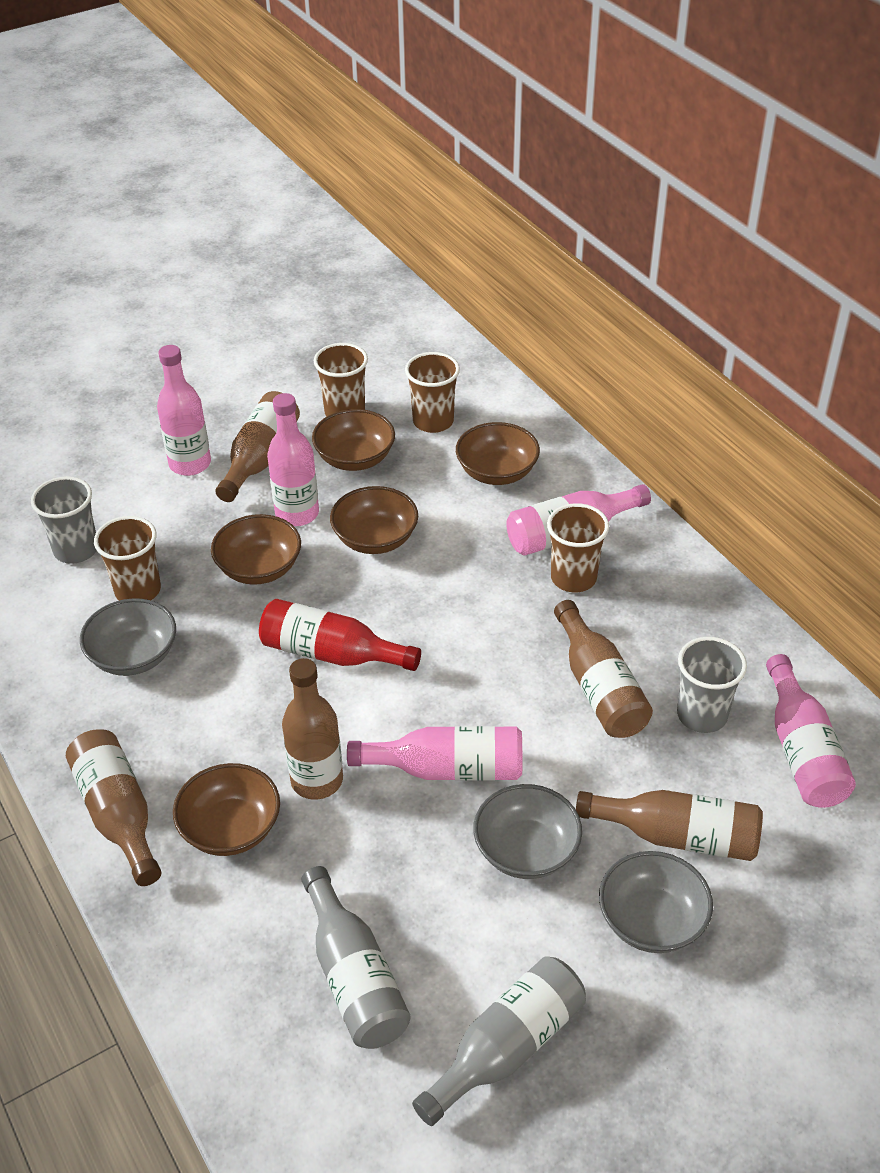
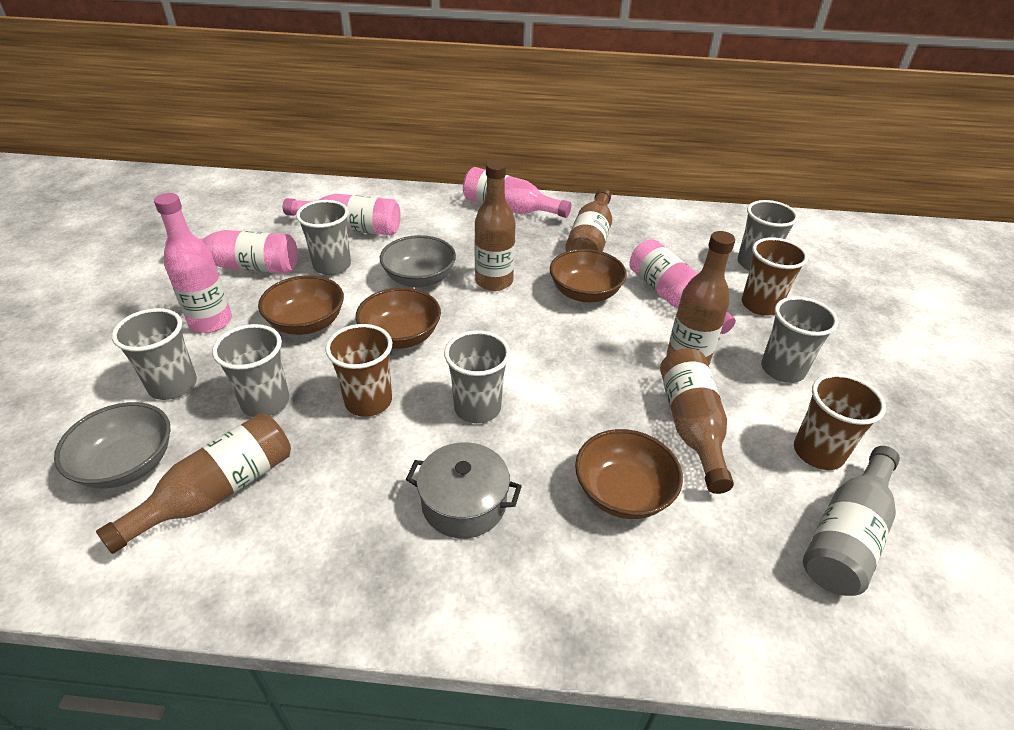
brown bowl: [173,763,280,856] [211,514,301,585] [312,409,395,471] [330,486,418,554] [456,422,540,485] = 5 -> [258,275,344,335] [356,287,441,349] [550,249,627,302] [575,429,683,519] = 4
brown cup: [94,516,161,601] [314,343,368,416] [405,352,460,433] [547,503,609,592] = 4 -> [325,324,392,417] [741,237,808,316] [794,373,886,470] = 3
grey bottle: [302,866,411,1049] [412,956,586,1126] = 2 -> [803,446,900,596] = 1
grey bowl: [80,598,176,676] [473,784,582,879] [599,851,713,953] = 3 -> [54,402,171,488] [380,235,456,288] = 2
grey cup: [31,476,97,564] [677,637,747,733] = 2 -> [112,308,197,400] [212,324,289,417] [296,200,351,275] [444,330,510,423] [737,200,798,271] [761,296,838,383] = 6
grey pot: none = 0 -> [406,442,522,539] = 1
red bottle: [259,599,421,671] = 1 -> none = 0

